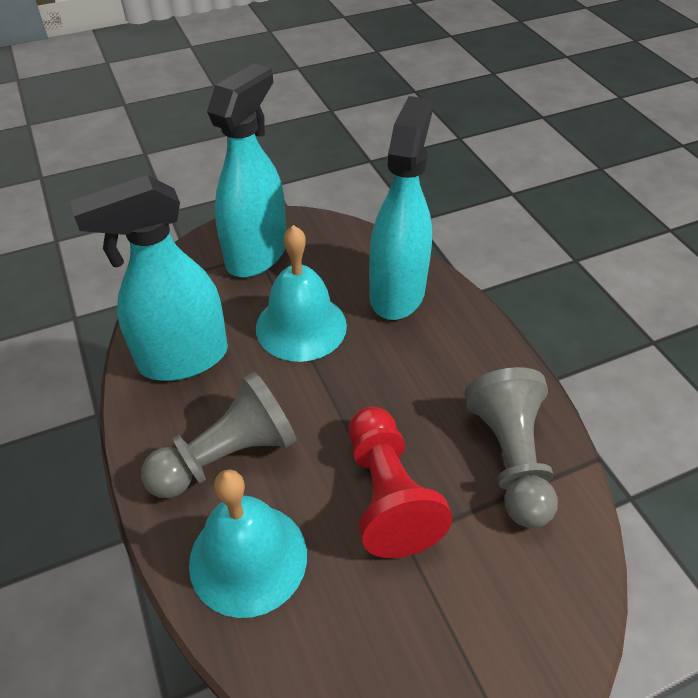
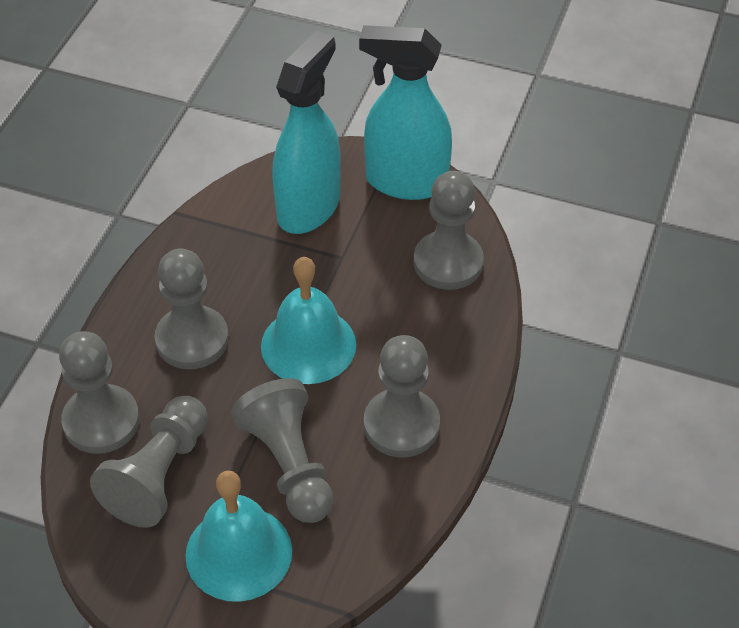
grey pawn: [141,371,297,498] [464,367,558,528] = 2 -> [59,331,140,454] [90,396,208,528] [155,249,229,369] [231,378,333,523] [364,335,440,458] [414,171,484,290] = 6
red pawn: [349,407,452,558] = 1 -> none = 0
turquoise spray bottle: [70,175,228,381] [207,64,286,277] [369,96,433,320] = 3 -> [272,31,341,234] [359,25,452,200] = 2

